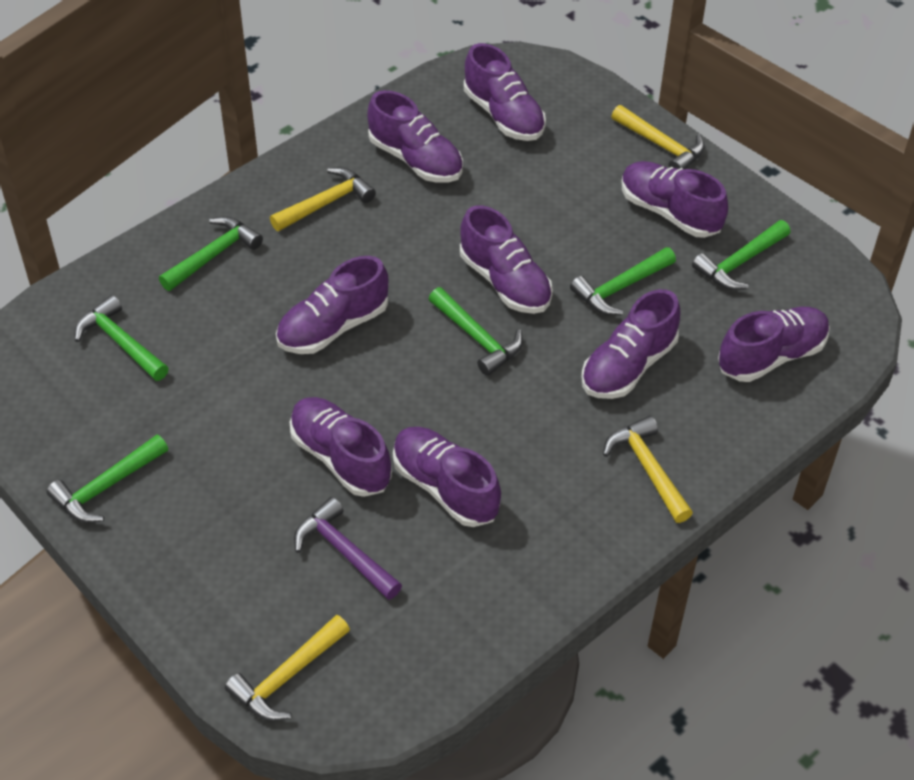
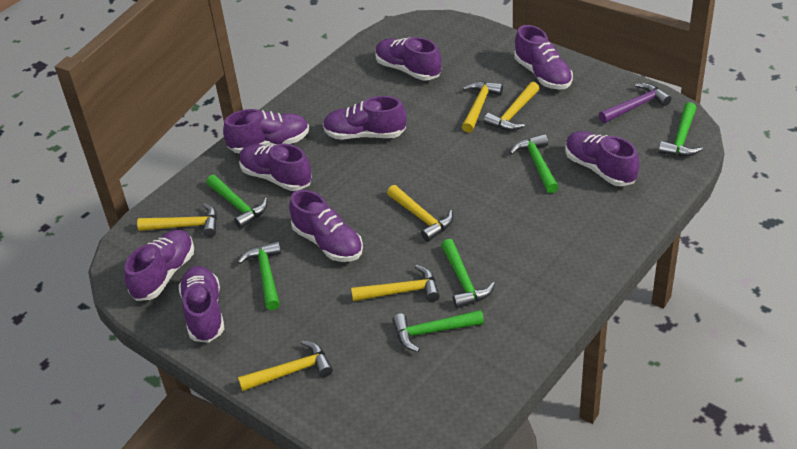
yellow hammer: [225,615,350,721] [270,167,376,231] [603,416,693,523] [611,105,705,169] = 4 -> [137,203,217,237] [238,340,333,392] [351,265,440,302] [387,185,453,242] [462,81,503,133] [484,82,540,131] = 6

